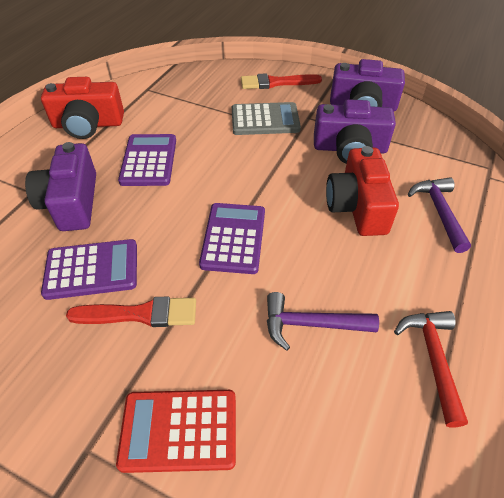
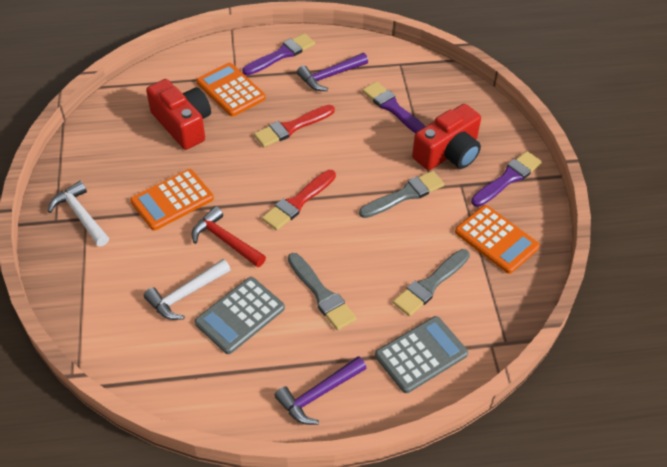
grey brush: none = 0 -> [288,253,357,330] [359,171,444,218] [393,249,470,316] = 3
grey calculator: [232,102,301,135] = 1 -> [195,277,285,354] [375,316,468,393] = 2
orange calculator: none = 0 -> [130,169,214,231] [196,63,266,117] [455,205,540,274] = 3
purple brush: none = 0 -> [242,33,315,75] [362,81,426,134] [471,151,542,207] = 3
purple calculator: [41,239,137,300] [118,134,176,186] [199,203,265,274] = 3 -> none = 0
purple camera: [25,142,96,231] [314,99,396,164] [330,59,405,111] = 3 -> none = 0
red calculator: [116,390,236,473] = 1 -> none = 0
white hammer: none = 0 -> [48,181,109,246] [144,259,231,320] = 2

